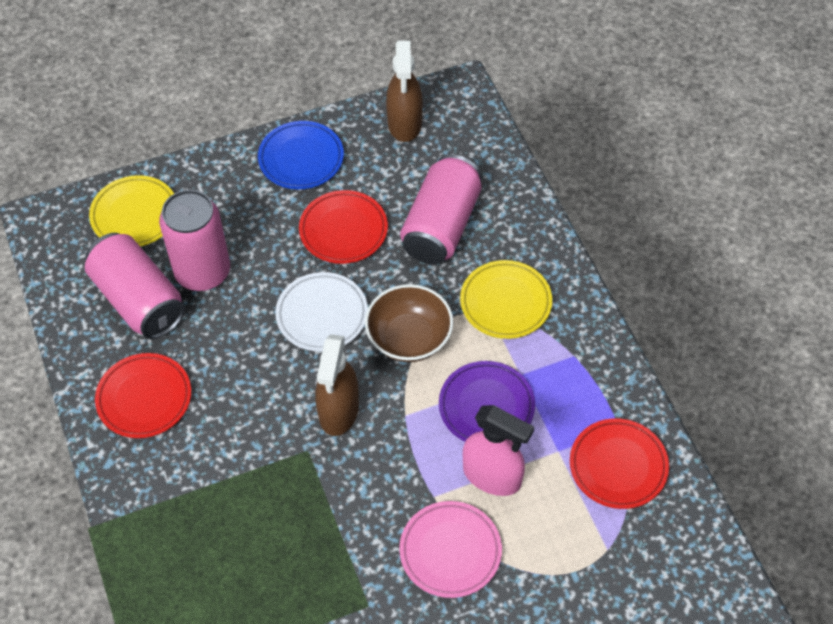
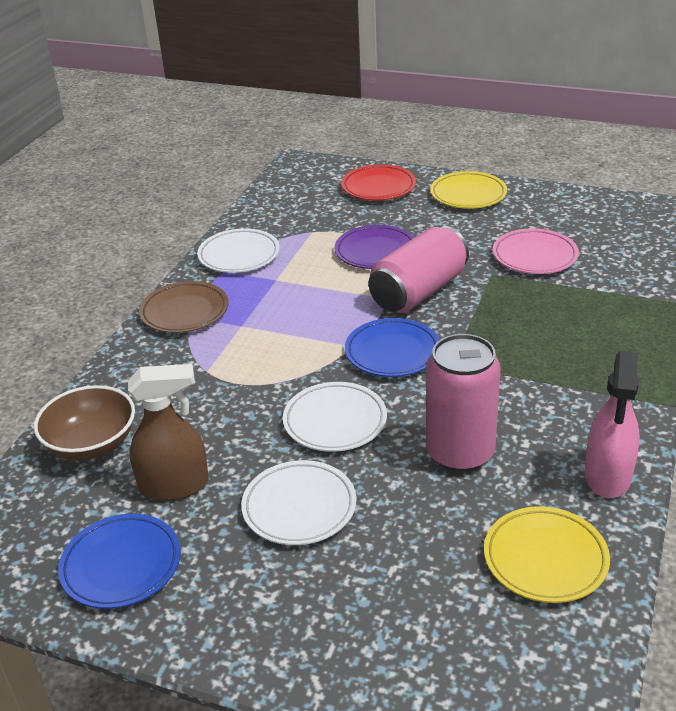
blue plate: [258,121,344,189] = 1 -> [58,514,181,609] [345,318,439,377] = 2
brown plate: none = 0 -> [139,281,229,333] = 1
brown spray bottle: [315,334,359,436] [386,40,423,142] = 2 -> [128,364,209,501] = 1
pink can: [85,233,185,339] [159,190,230,291] [400,154,482,264] = 3 -> [368,226,469,313] [426,334,501,472] = 2
red plate: [95,353,191,438] [299,190,388,264] [570,418,669,509] = 3 -> [341,164,416,201] = 1
white plate: [275,272,368,351] = 1 -> [197,228,280,273] [241,460,356,545] [283,382,387,452] = 3

